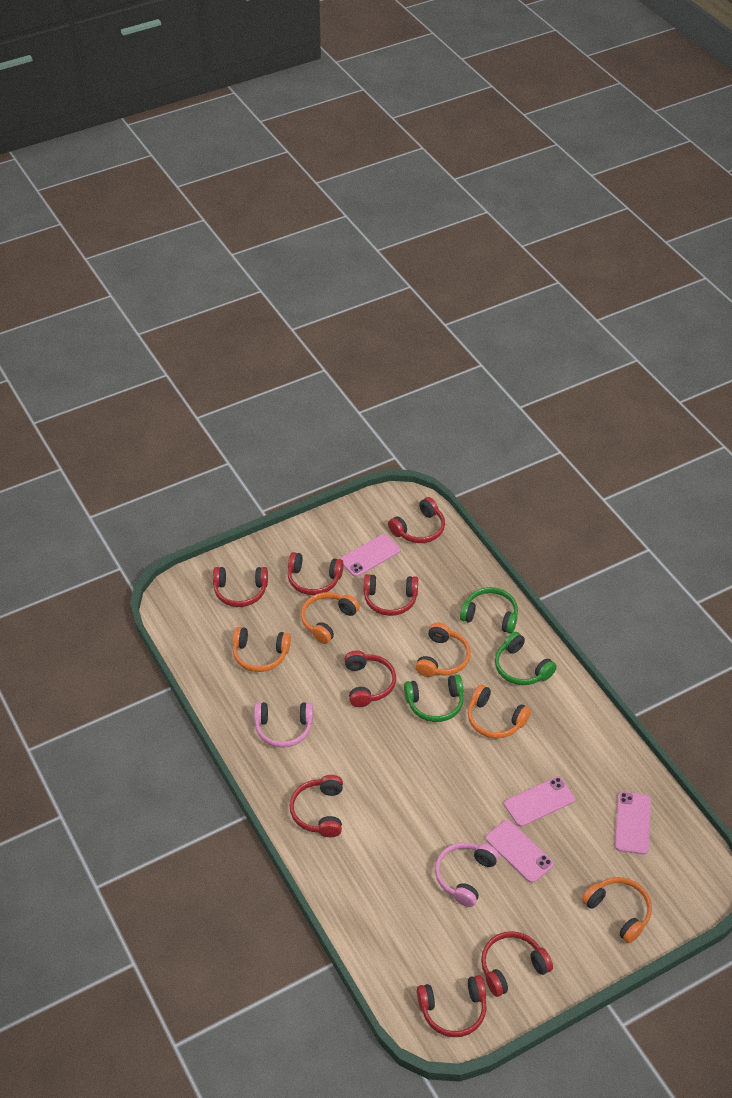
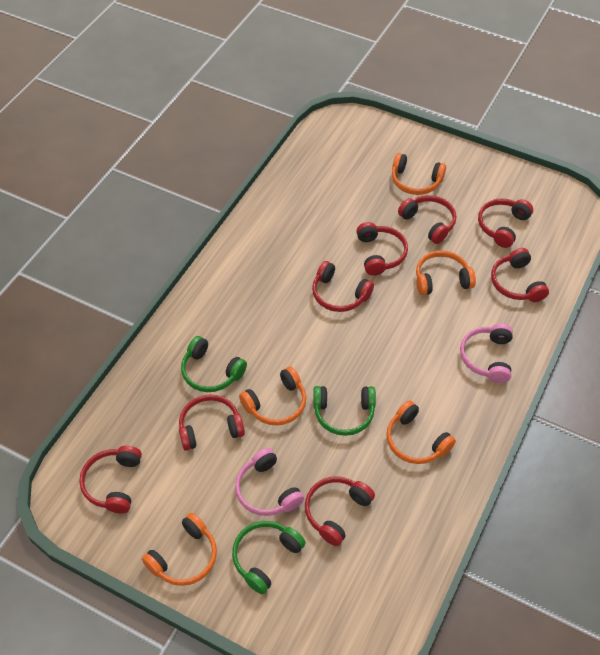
pink phone: [340,534,401,577] [486,820,554,883] [504,777,575,827] [615,792,651,855] = 4 -> none = 0

